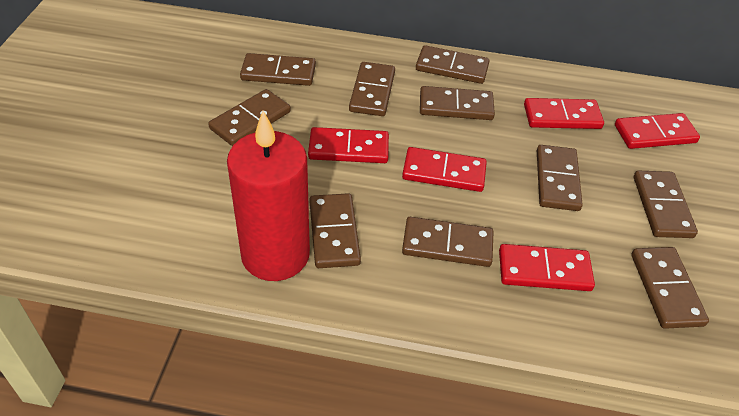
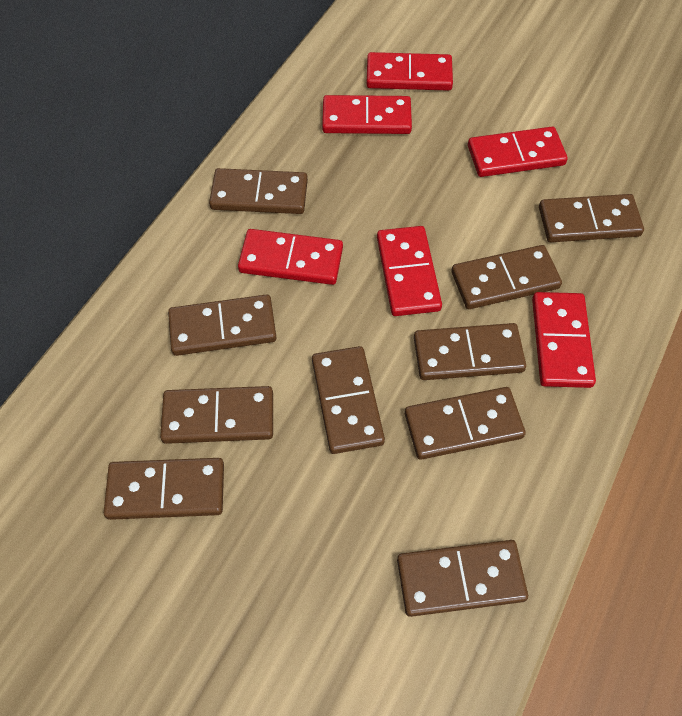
red candle: [227,111,310,281] = 1 -> none = 0
red domino: [308,127,389,163] [402,147,487,192] [499,244,595,291] [524,98,604,129] [615,113,700,149] = 5 -> [238,229,343,285] [322,95,412,134] [366,52,453,91] [377,226,442,316] [468,127,568,177] [532,292,596,388] = 6

